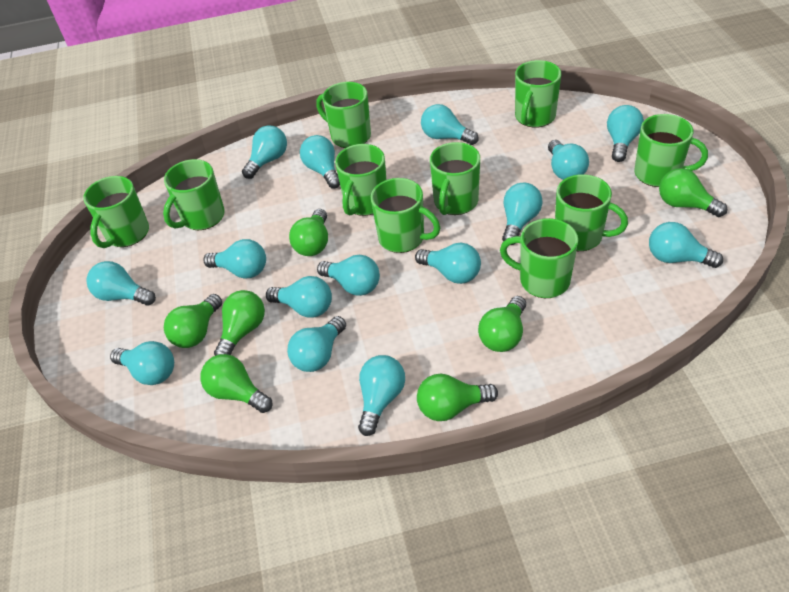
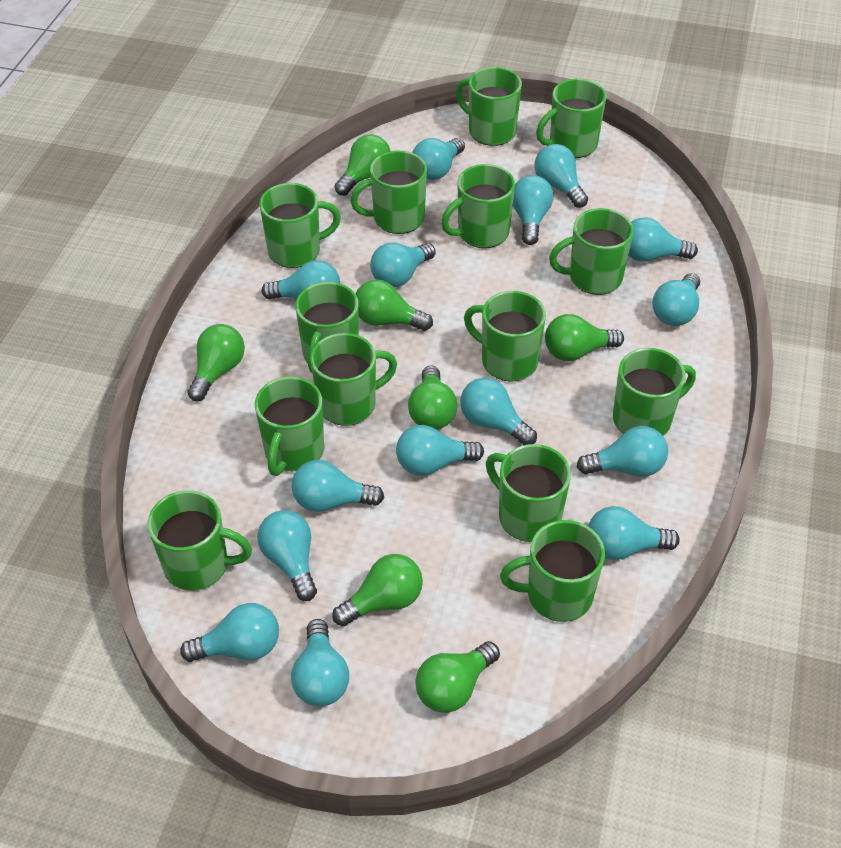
green mug: [83,176,149,248] [163,159,225,230] [316,82,371,148] [335,144,386,216] [371,178,440,253] [430,142,480,215] [500,218,578,298] [515,60,561,128] [555,174,628,251] [634,114,708,187] = 10 -> [147,490,252,591] [255,377,324,476] [259,183,341,268] [295,282,359,373] [310,333,397,426] [350,151,427,234] [441,164,515,248] [455,67,522,146] [464,291,546,382] [486,444,571,542] [500,520,605,622] [536,79,606,158] [549,208,634,295] [613,348,696,436] = 14

